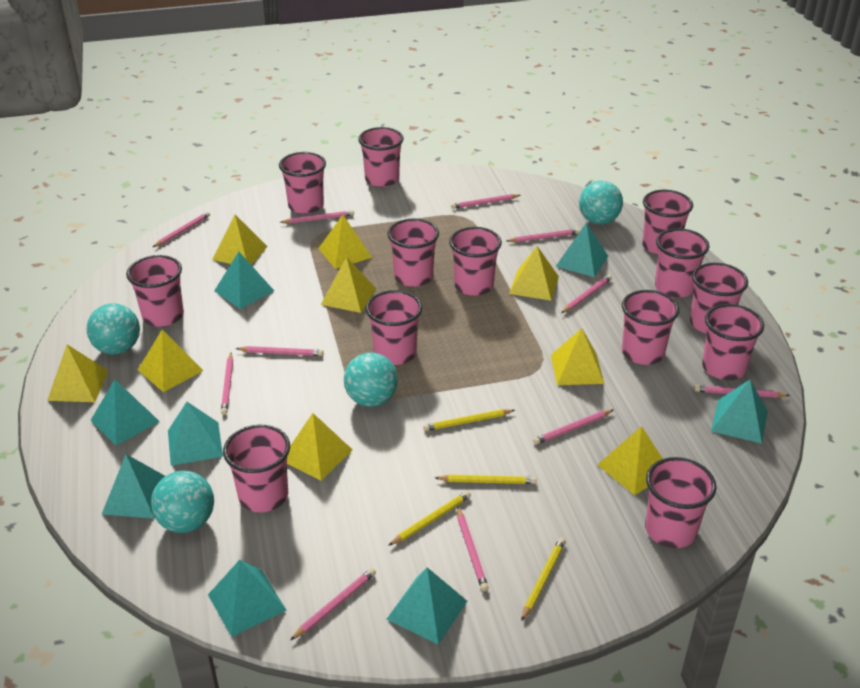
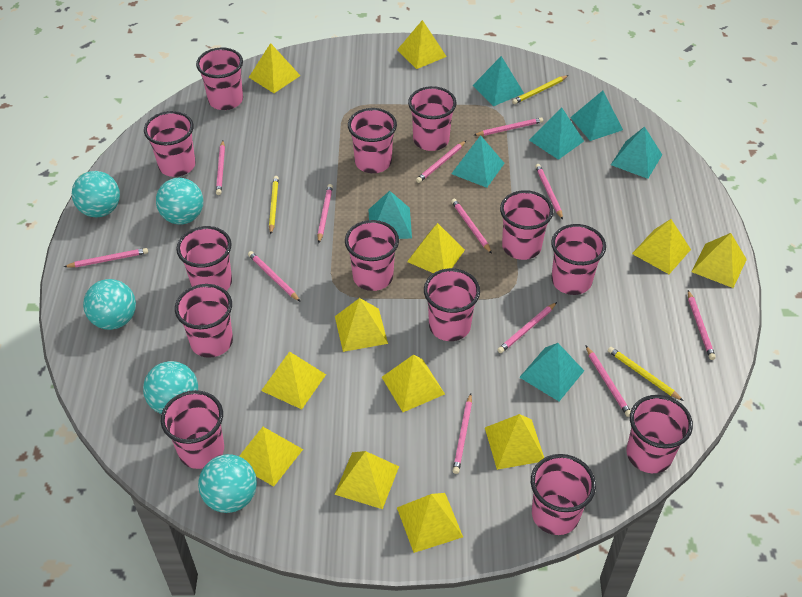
pink pencil: [153,212,210,247] [221,353,233,415] [235,346,324,356] [280,210,354,224] [291,568,376,640] [451,194,520,209] [457,507,489,591] [507,229,580,242] [533,410,613,445] [561,275,612,313] [695,385,790,398] = 11 -> [64,248,148,267] [216,141,225,195] [248,251,301,302] [317,184,333,244] [416,141,466,183] [451,198,492,254] [453,393,472,474] [473,117,543,136] [497,302,557,353] [535,164,563,220] [586,346,631,417] [688,290,716,360] = 12
turquoise ball: [87,303,140,355] [151,471,214,533] [344,352,398,407] [579,181,623,225] = 4 -> [72,171,120,217] [83,279,136,330] [143,361,198,414] [156,178,203,225] [198,454,257,513] = 5
turquoise pyramid: [91,380,160,446] [102,454,165,519] [168,402,223,466] [208,560,287,637] [214,252,274,309] [386,568,467,645] [555,222,608,277] [711,380,768,444] = 8 -> [369,191,412,239] [451,135,505,188] [472,56,524,106] [519,343,584,401] [529,107,584,160] [570,91,623,141] [611,126,662,179] = 7
yellow pencil: [388,491,471,546] [423,409,515,431] [435,475,537,484] [521,538,565,621] = 4 -> [269,176,279,234] [512,75,569,104] [608,347,683,401] = 3
yellow pyramid: [47,345,108,402] [138,329,203,392] [212,215,268,265] [287,413,352,481] [318,215,372,269] [321,257,376,313] [509,246,559,301] [551,328,604,385] [597,426,663,495] = 9 -> [239,427,303,487] [248,43,300,93] [261,351,326,409] [334,451,399,509] [335,298,388,352] [382,355,445,412] [397,20,447,69] [397,493,463,553] [407,223,465,273] [485,414,544,470] [632,219,691,274] [691,233,747,288] = 12

